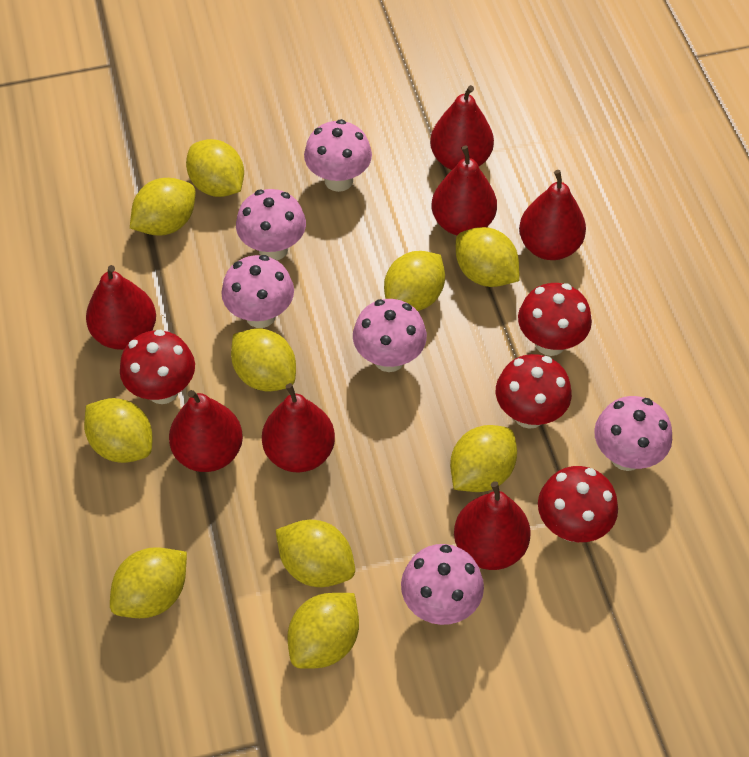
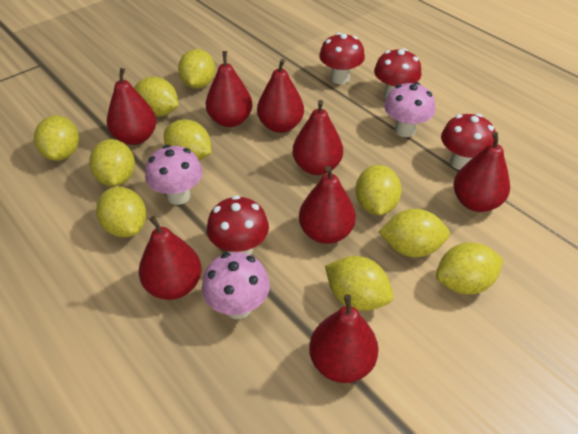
pink mushroom: [221,255,294,328] [236,189,306,260] [304,119,372,192] [353,299,427,372] [401,544,484,625] [594,396,672,471] = 6 -> [145,145,203,205] [202,252,270,319] [384,82,435,137] = 3
red pear: [86,265,156,350] [169,390,243,472] [262,383,335,473] [430,85,494,170] [432,146,497,235] [454,481,531,570] [519,170,586,260] = 7 -> [107,68,157,145] [139,216,202,300] [206,51,253,127] [257,59,304,133] [293,100,343,175] [299,166,356,244] [309,294,378,383] [454,132,510,212] = 8

